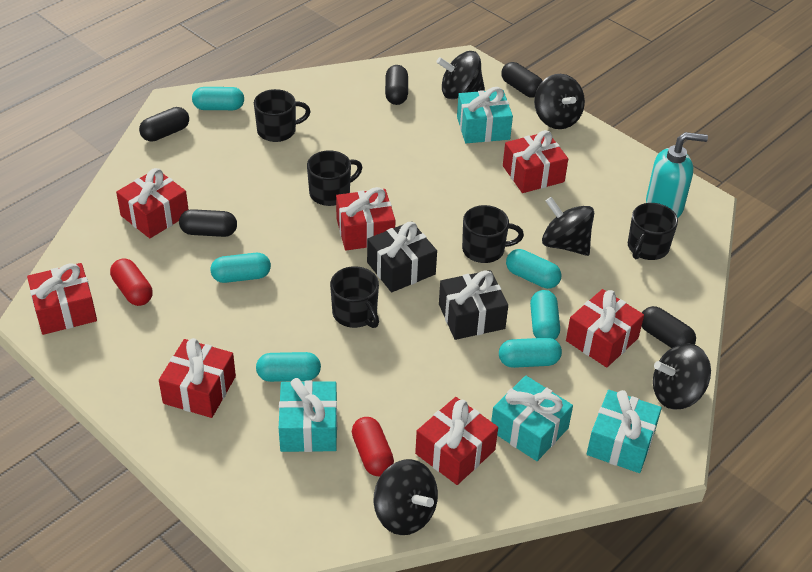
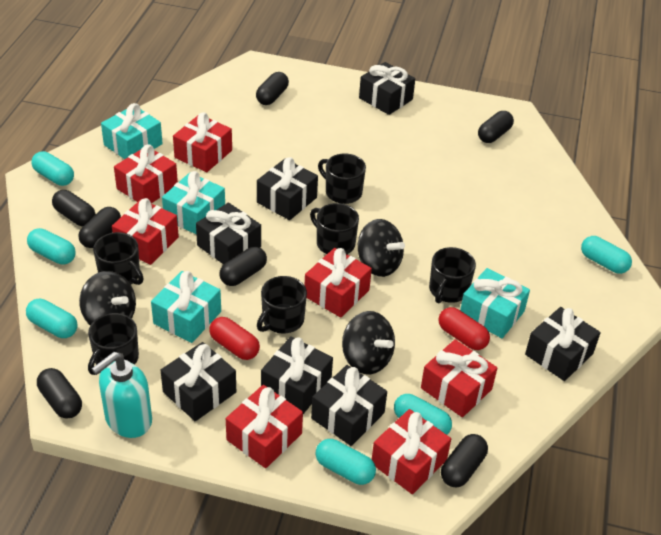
black capsule: [139,107,189,142] [179,209,237,237] [385,65,408,105] [502,62,542,98] [642,306,696,348] = 5 -> [37,368,82,419] [52,190,95,226] [78,207,121,248] [219,247,267,286] [256,72,289,105] [441,434,488,487] [478,111,514,143] = 7
black gift: [367,221,437,292] [439,270,508,340] = 2 -> [160,342,236,421] [196,202,261,265] [257,157,318,220] [261,336,333,414] [311,365,387,446] [359,62,415,115] [525,307,601,381] = 7
black mug: [254,89,311,142] [307,150,362,206] [330,266,379,328] [462,205,524,263] [628,203,678,260] = 5 -> [88,313,139,375] [93,232,144,285] [257,276,307,334] [310,203,359,254] [318,153,366,204] [429,247,476,304] = 6
black spinning top: [374,459,438,535] [437,51,485,99] [534,74,585,129] [542,197,594,256] [653,343,711,410] = 5 -> [79,271,136,325] [342,311,395,374] [358,219,405,277] = 3

